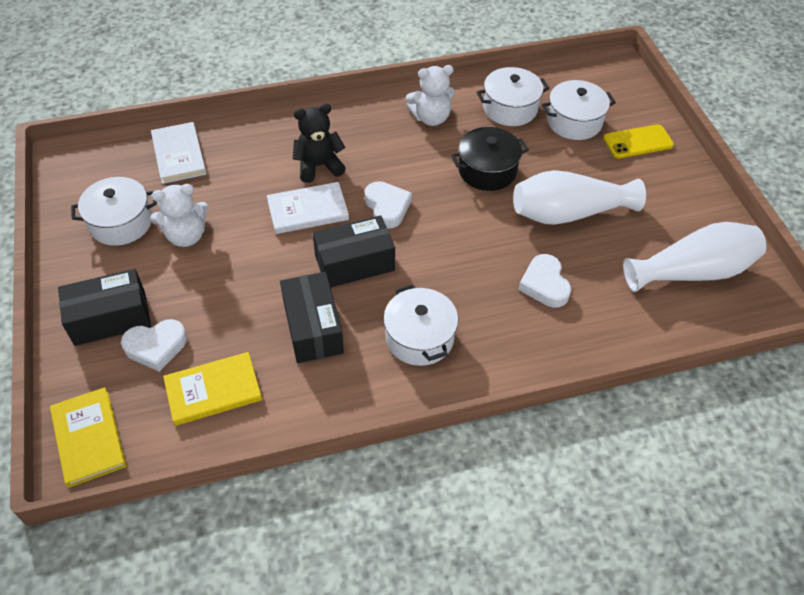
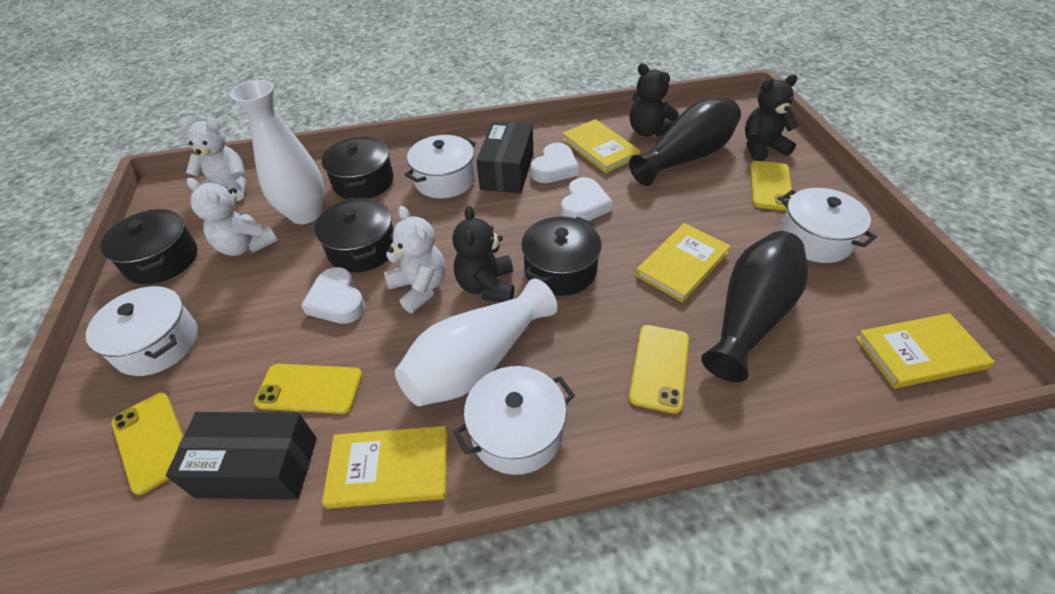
black box: [58,269,151,346] [280,272,344,363] [313,215,395,287] = 3 -> [166,412,317,500] [476,122,533,194] = 2
black pot: [451,127,529,191] = 1 -> [100,209,197,284] [315,197,394,272] [322,136,394,199] [521,216,602,296] = 4
black teddy bear: [293,103,346,183] = 1 -> [452,206,514,302] [630,63,679,137] [745,74,799,161] = 3
black vase: none = 0 -> [629,98,741,186] [701,231,809,382] = 2
white book: [151,122,206,184] [267,182,349,234] = 2 -> none = 0
white teddy bear: [150,184,209,247] [405,65,455,126] = 2 -> [179,118,246,201] [187,178,278,256] [384,206,445,313] = 3
yellow book: [50,387,126,488] [163,352,262,426] = 2 -> [322,426,448,509] [562,119,641,173] [636,223,730,302] [856,313,995,388] = 4
yellow phone: [603,124,674,158] = 1 -> [112,393,184,495] [254,364,363,414] [629,325,689,414] [750,161,793,211] = 4

